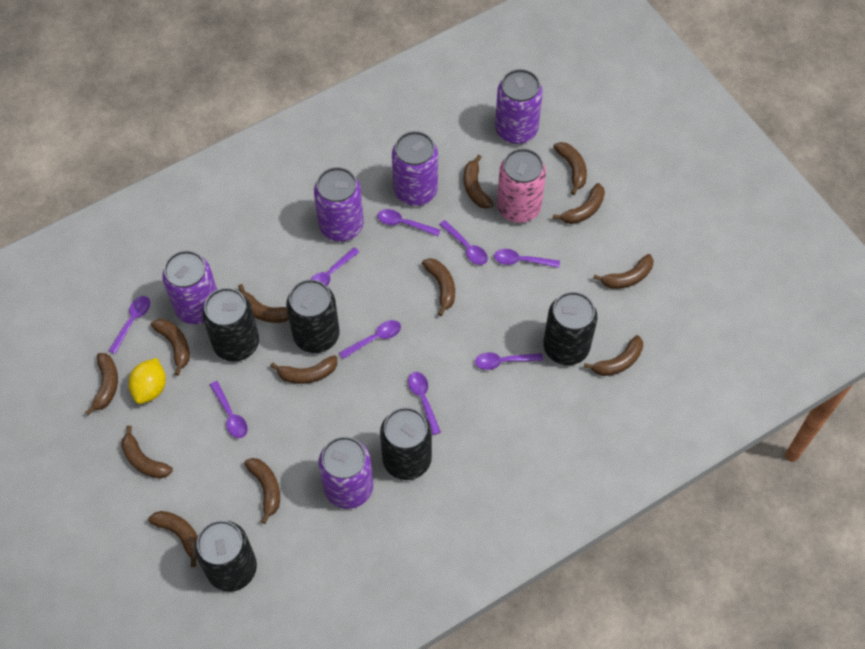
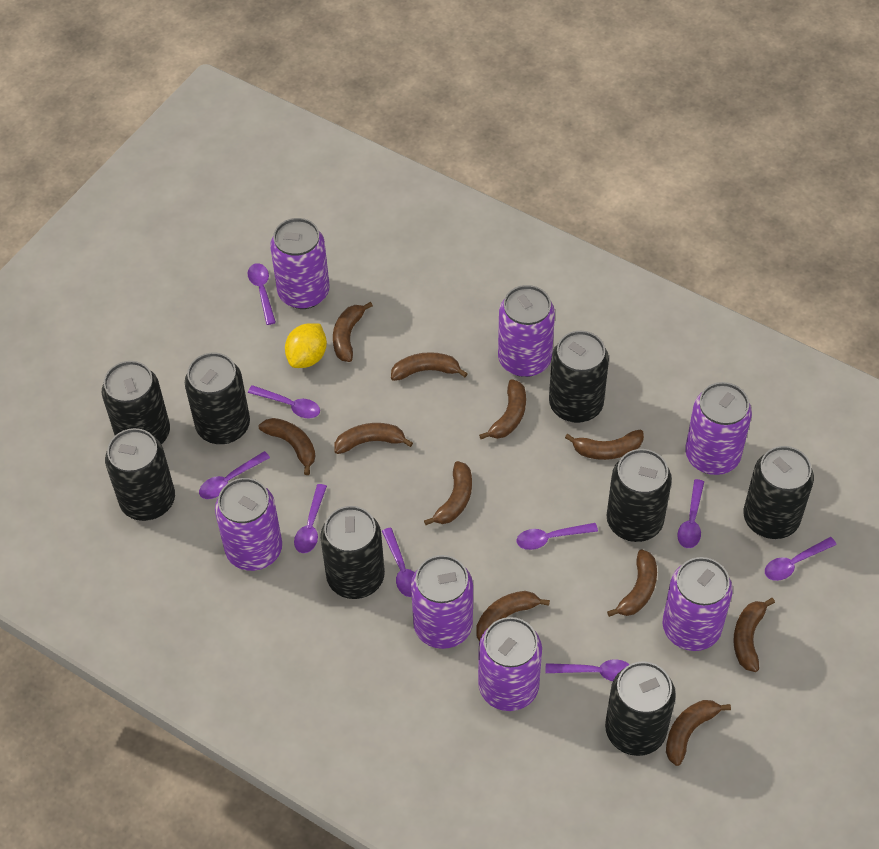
black can: [195,520,257,592] [202,288,259,361] [286,279,339,353] [380,407,432,480] [543,292,598,365] = 5 -> [102,361,170,444] [105,428,175,521] [185,352,250,444] [320,506,385,599] [549,331,609,423] [605,661,676,756] [607,449,672,542] [743,446,814,539] = 8
brown banana: [86,353,118,415] [121,426,173,479] [148,511,197,567] [151,319,190,376] [238,284,289,323] [244,458,280,524] [270,355,337,384] [422,258,455,316] [464,155,494,209] [553,142,587,195] [553,183,605,224] [584,335,643,376] [593,254,653,289] = 13 -> [259,418,315,475] [333,302,373,362] [334,423,413,454] [391,352,468,381] [424,461,472,525] [476,591,550,641] [479,379,526,439] [565,430,644,460] [607,550,657,617] [666,700,731,766] [733,598,775,672] = 11
pink can: [497,148,546,223] = 1 -> none = 0
purple can: [162,250,217,324] [314,167,364,241] [318,437,373,509] [392,131,438,206] [495,69,543,144] = 5 -> [215,478,282,571] [270,218,329,309] [411,555,473,649] [478,617,542,711] [498,285,555,377] [663,557,733,651] [685,382,752,475] = 7

